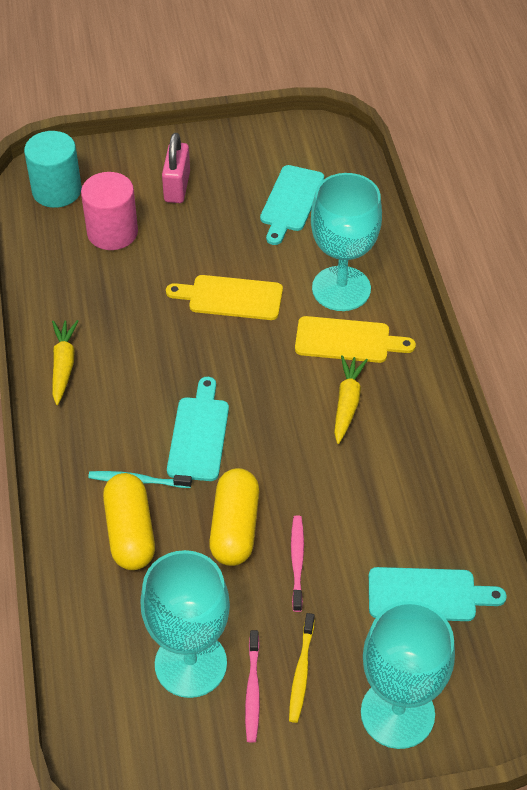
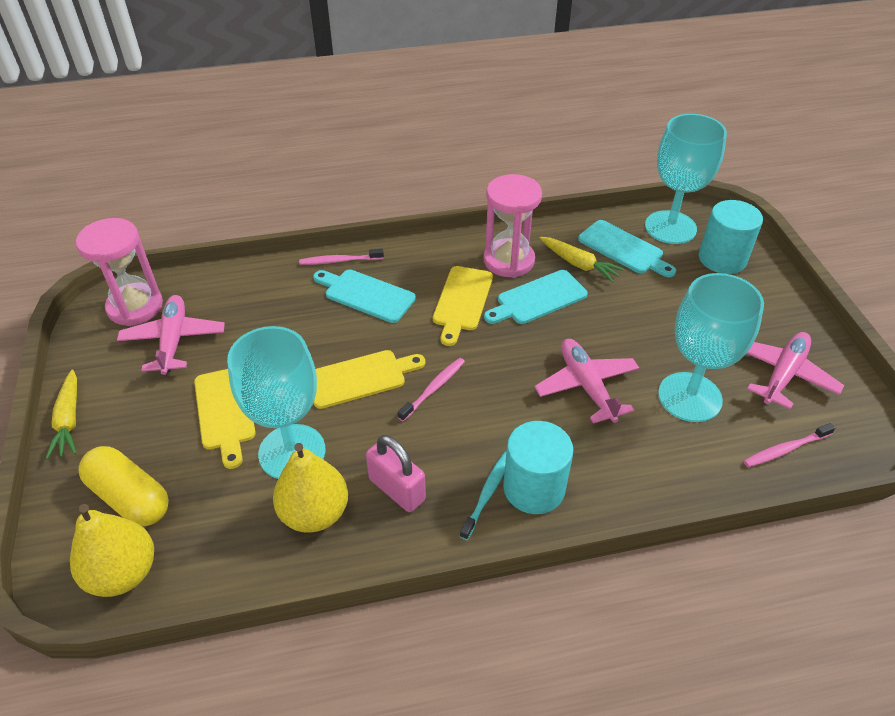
pink cylinder: [81,172,138,250] = 1 -> none = 0
pink hourglass: none = 0 -> [76,218,163,326] [484,174,542,278] = 2
pink plane: none = 0 -> [117,295,225,375] [534,339,639,423] [747,332,845,410] = 3
pink toothbrush: [245,630,260,743] [291,515,304,612] = 2 -> [299,249,384,265] [398,358,465,421] [744,423,835,467] = 3
turquoise cylinder: [24,131,82,208] = 1 -> [503,421,573,514] [699,200,763,274] = 2
yellow capsule: [103,473,155,570] [209,468,259,566] = 2 -> [78,446,169,527] = 1
yellow cutting board: [166,275,283,320] [295,316,416,363] = 2 -> [194,369,256,469] [314,350,425,409] [433,266,493,346] = 3
yellow pear: none = 0 -> [70,504,154,597] [273,443,348,533] = 2
yellow toothbrush: [289,613,315,723] = 1 -> none = 0

